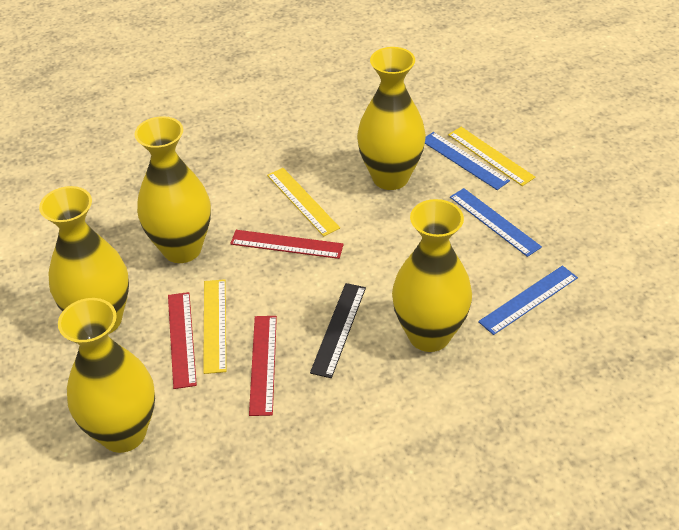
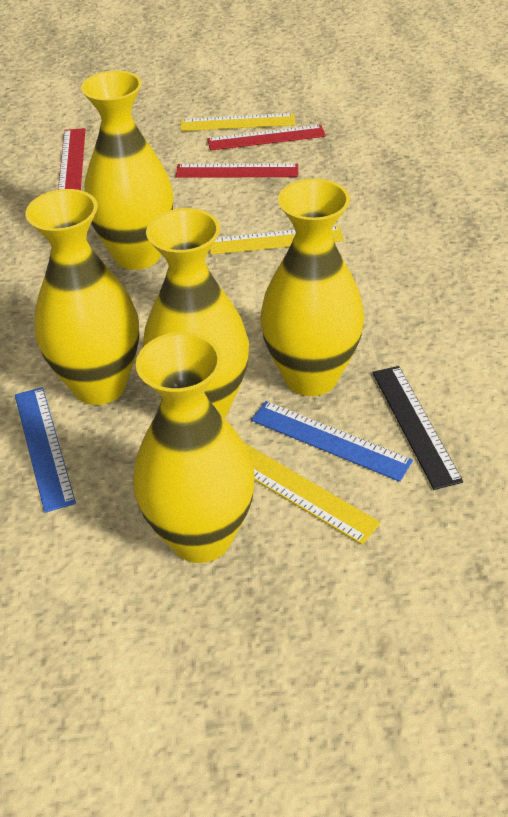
blue ruler: [425,132,510,190] [450,188,542,257] [478,266,578,335] = 3 -> [15,387,76,513] [251,401,413,482] = 2

